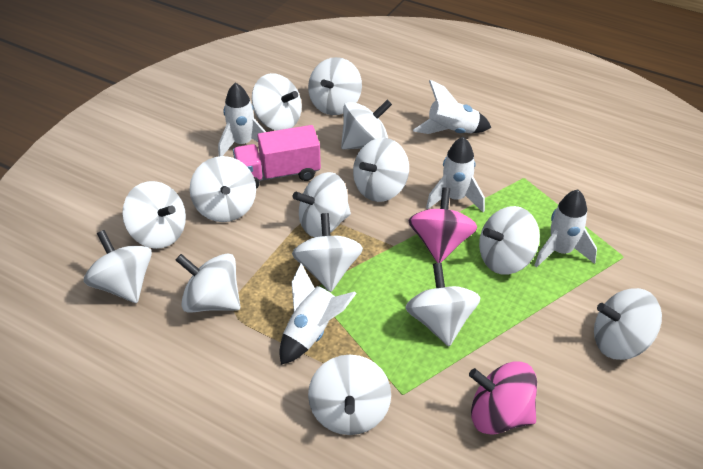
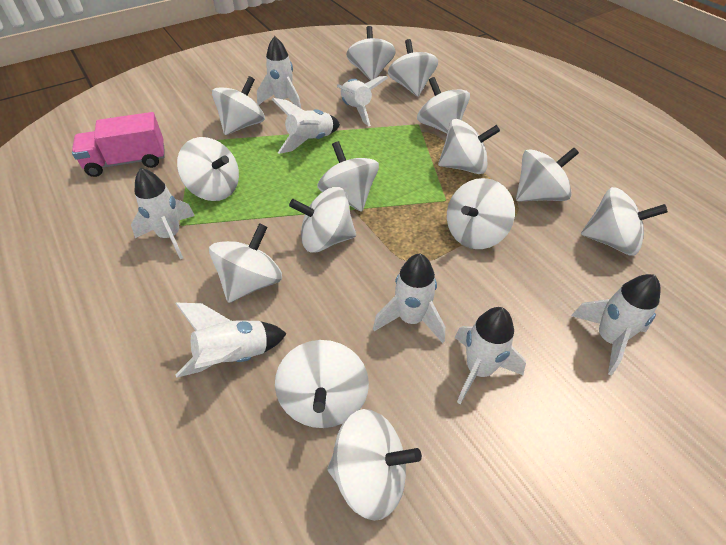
pink spinning top: [408,187,477,263] [469,361,537,435] = 2 -> none = 0
white rocket: [218,83,266,157] [280,263,357,365] [413,80,491,134] [426,137,485,212] [534,189,597,268] = 5 -> [131,168,195,259] [175,303,287,378] [257,36,301,108] [272,98,340,154] [337,76,388,126] [373,254,445,343] [455,307,526,404] [571,274,661,375] = 8

